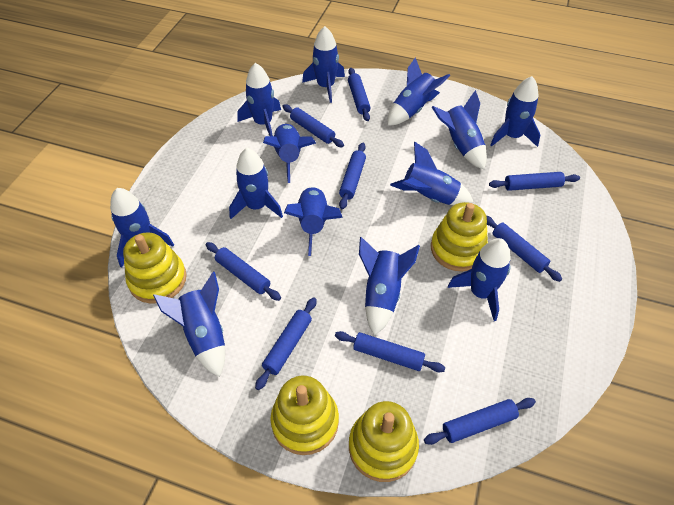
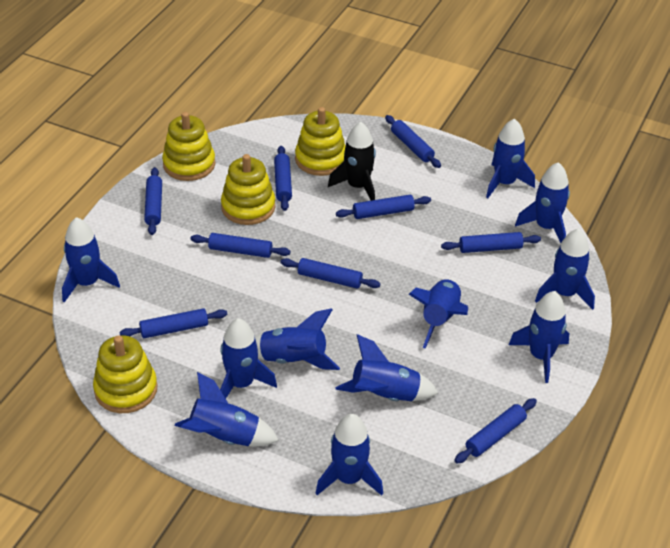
black rocket: none = 0 -> [328,122,376,201] = 1
blue rocket: [110,188,174,267] [153,272,225,377] [229,148,283,219] [237,63,281,136] [263,124,316,183] [284,186,343,256] [302,26,345,103] [359,237,420,336] [388,57,451,126] [390,141,474,205] [432,90,487,169] [448,238,511,321] [490,76,541,147] = 13 -> [62,217,120,302] [175,372,279,446] [220,318,277,399] [255,308,340,370] [316,414,383,495] [336,334,438,401] [409,279,468,348] [486,118,535,198] [509,291,569,383] [515,162,570,243] [535,228,595,310] = 11

